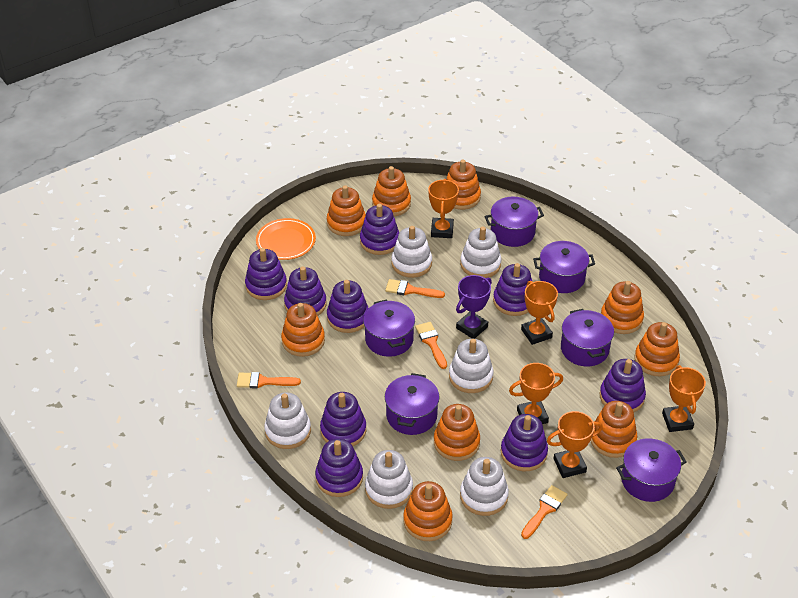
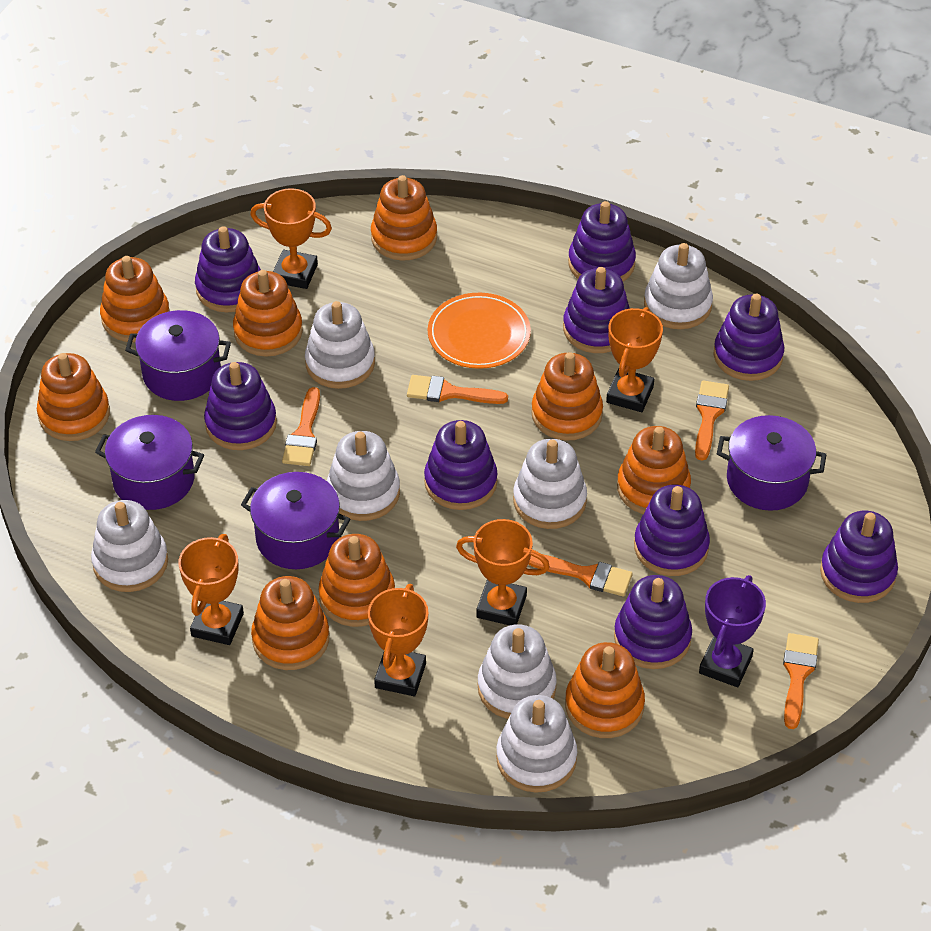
orange brush: [237,372,301,389] [385,279,445,298] [415,322,447,369] [521,485,568,539] = 4 -> [282,387,320,466] [407,375,508,404] [528,555,633,597] [695,380,729,461] [783,633,819,729] = 5
purple pot: [363,300,415,357] [385,373,439,435] [485,197,544,247] [533,241,595,293] [561,309,614,367] [616,438,686,502] = 6 -> [95,415,204,510] [125,310,231,401] [241,472,350,569] [717,415,826,511] = 4
white stacking toy: [264,392,311,449] [365,450,413,509] [391,226,432,278] [449,339,493,393] [460,227,501,278] [460,457,509,516] = 6 -> [91,500,168,592] [305,301,375,389] [327,431,400,521] [478,624,557,719] [496,695,577,793] [513,439,587,529] [644,243,713,329] = 7

